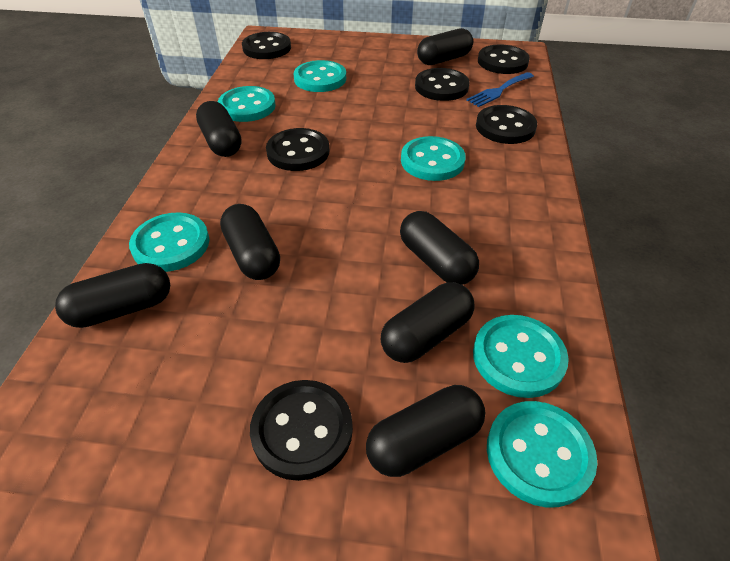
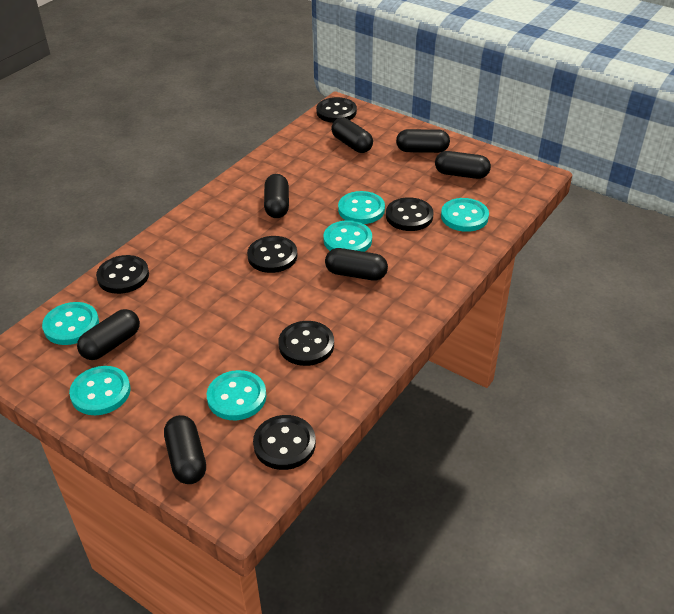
blue fork: [466,72,534,107] = 1 -> none = 0

